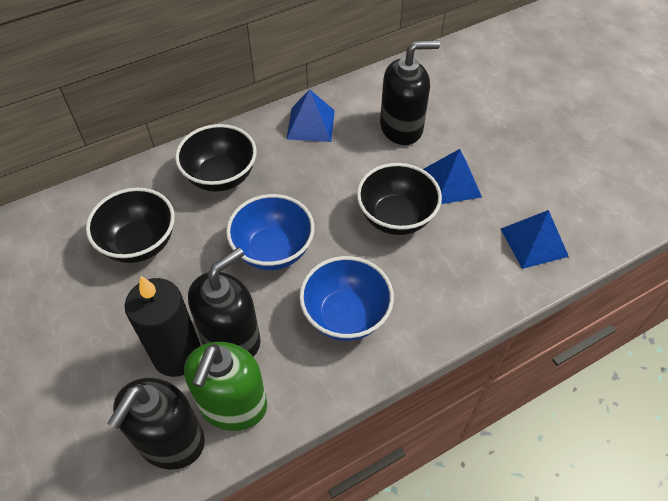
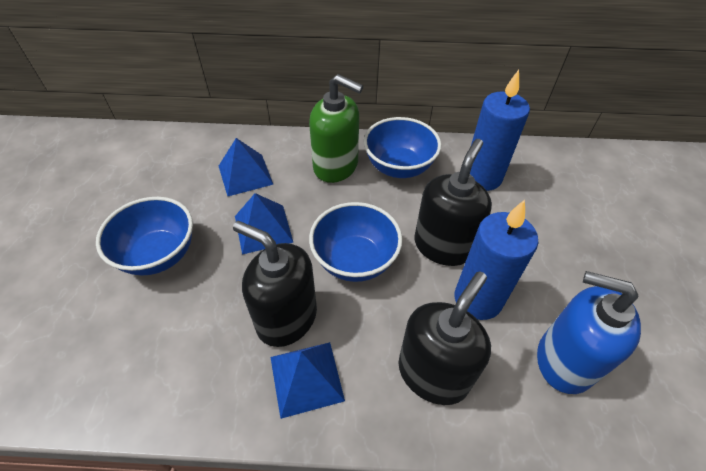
black bowl: [86,188,175,263] [175,124,257,192] [357,163,442,235] = 3 -> none = 0
black candle: [125,276,201,377] = 1 -> none = 0
blue bowl: [226,194,315,270] [299,256,394,341] = 2 -> [96,197,193,276] [309,202,402,282] [364,117,441,178] = 3
blue candle: none = 0 -> [454,200,538,320] [470,70,530,191] = 2
blue soap dispenser: none = 0 -> [537,271,641,394] = 1

